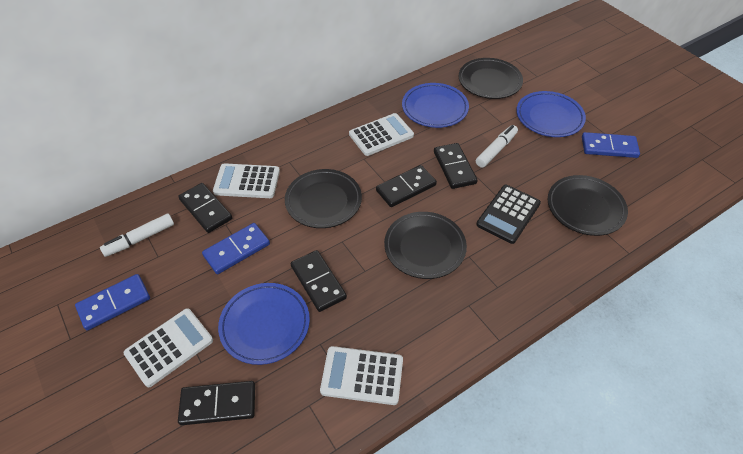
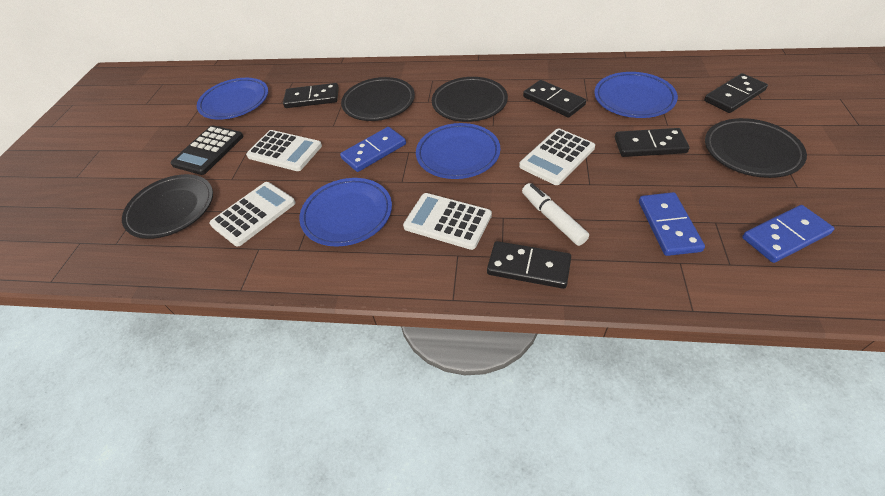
blue plate: [218,283,310,365] [402,83,469,128] [516,91,586,137] = 3 -> [197,78,268,120] [299,178,392,247] [416,123,501,179] [594,72,678,118] = 4
white marker: [100,213,174,257] [476,125,518,168] = 2 -> [522,183,589,246] = 1

